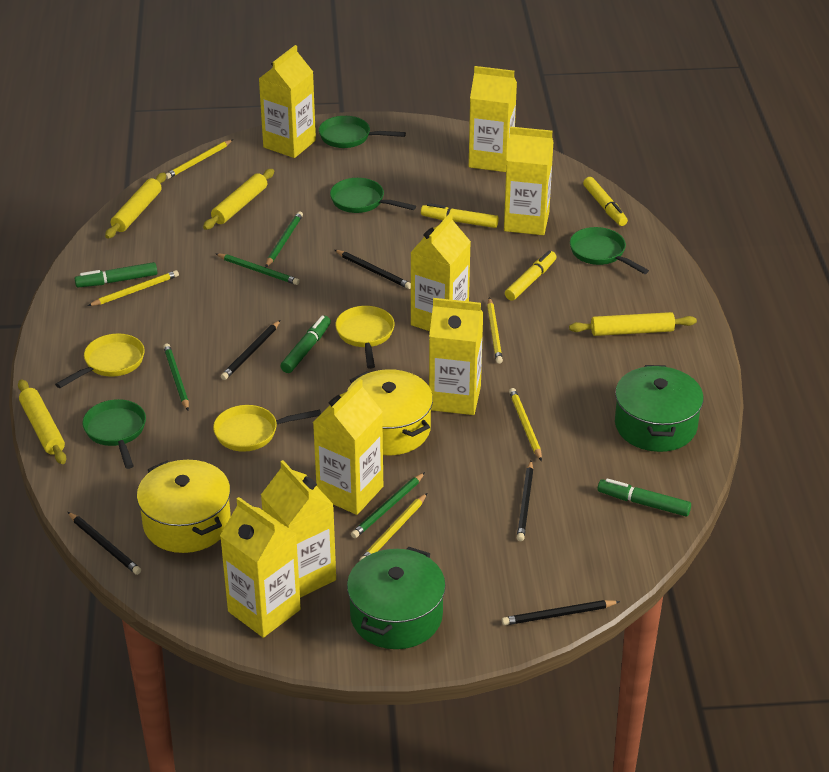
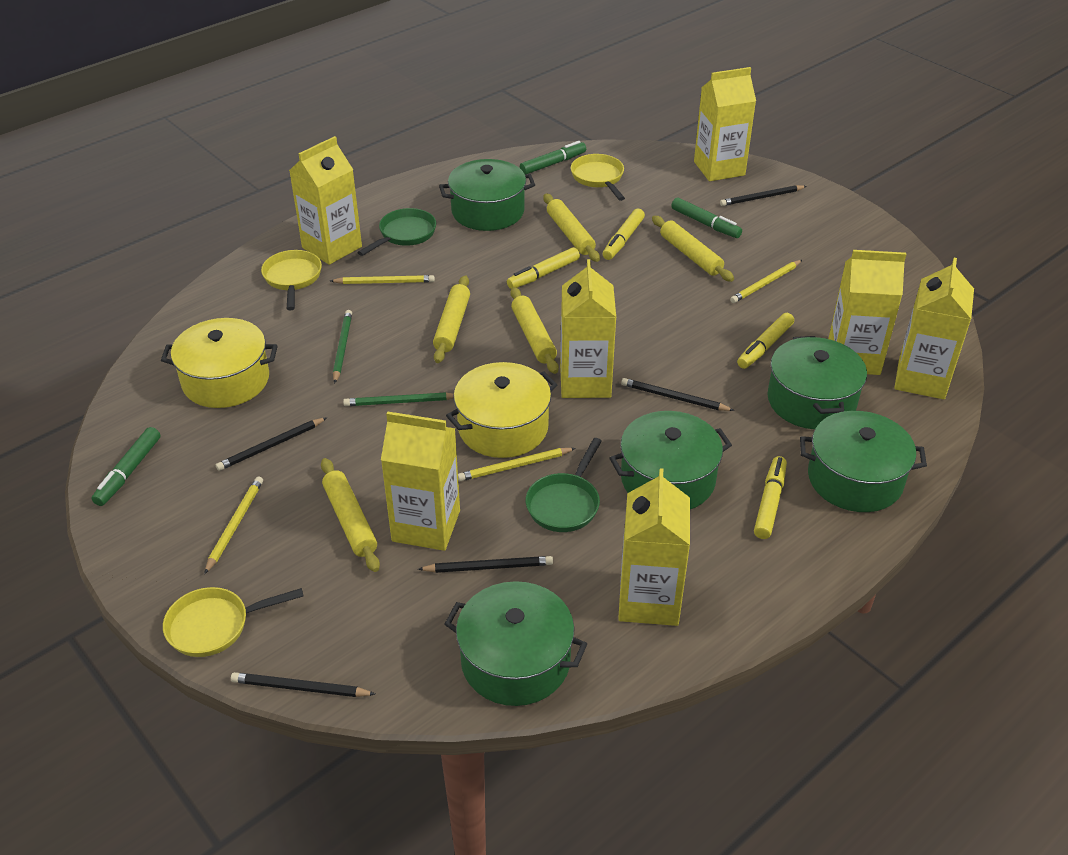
green pan: [82,399,146,469] [319,116,406,148] [330,178,416,213] [570,227,649,274] = 4 -> [357,208,436,256] [526,438,602,532] = 2
green pencil: [163,343,189,411] [216,253,300,285] [265,211,303,268] [351,472,425,538] = 4 -> [333,310,352,384] [343,392,454,406] = 2
green pot: [347,547,446,649] [615,365,704,452] = 2 -> [439,159,535,231] [445,581,587,706] [610,411,732,509] [768,336,867,430] [800,411,927,512] = 5
yellow carton: [220,497,301,638] [259,45,316,158] [261,460,336,598] [313,379,383,515] [410,213,471,331] [429,298,483,415] [469,66,517,172] [504,127,554,235] = 8 -> [289,136,362,265] [381,411,460,551] [560,259,616,398] [618,468,690,626] [694,67,756,181] [828,250,906,375] [894,258,974,399] = 7
yellow marker: [421,203,499,228] [505,251,557,301] [583,177,628,226] = 3 -> [507,247,580,289] [603,209,645,260] [737,313,794,369] [754,456,787,539] = 4
yellow pencil: [88,270,179,306] [166,140,233,179] [359,493,427,561] [487,298,503,364] [509,388,542,461] = 5 -> [204,477,263,574] [330,275,435,284] [458,448,576,481] [730,260,802,303] = 4
yellow rolling pin: [18,379,66,464] [105,173,166,239] [203,169,274,230] [569,312,697,336] = 4 -> [321,458,380,572] [433,275,470,363] [510,287,559,374] [543,194,600,262] [652,216,734,282] = 5

